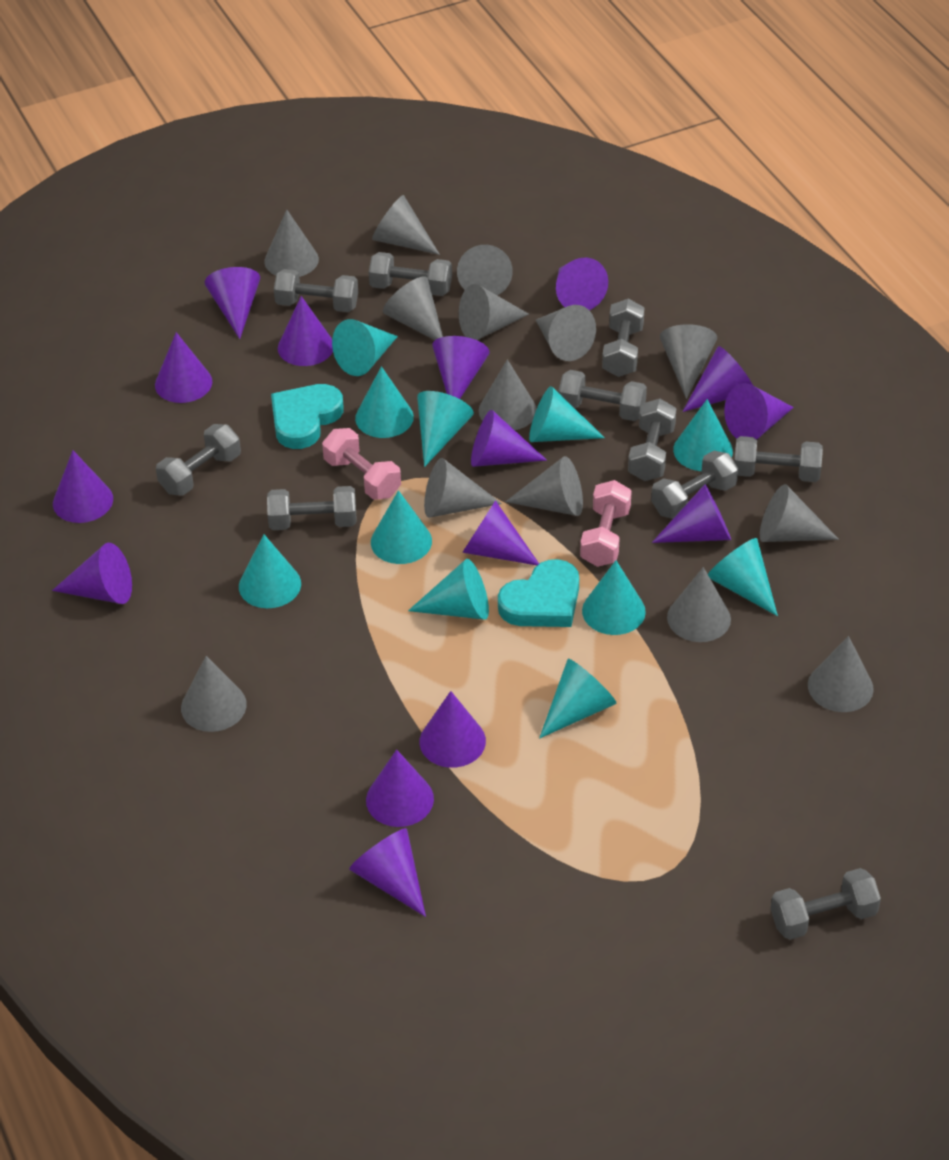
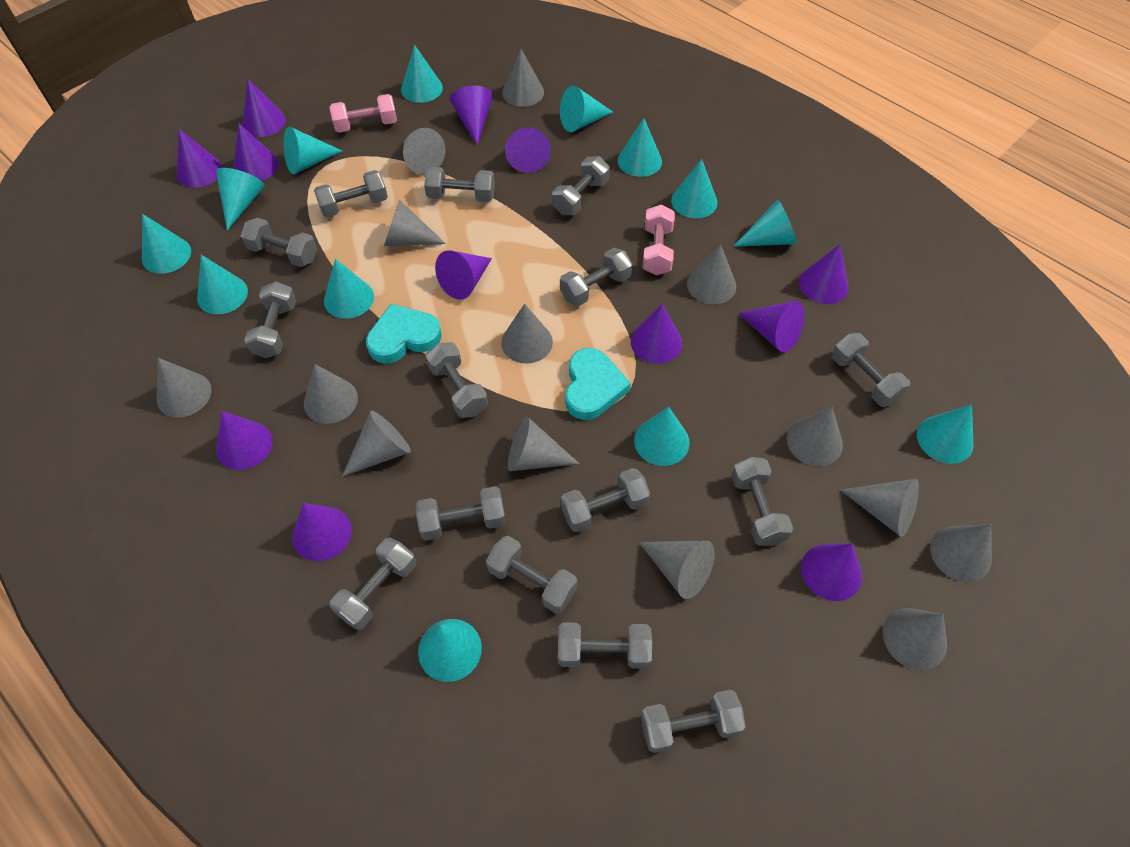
grey dumbbell: [156,424,241,496] [267,486,356,530] [274,269,358,312] [369,252,452,296] [558,370,647,421] [602,299,644,377] [628,399,676,481] [651,451,738,519] [734,436,823,482] [770,868,881,940] = 10 -> [241,218,317,267] [244,282,296,358] [314,170,388,217] [330,538,416,630] [416,486,506,541] [424,167,495,202] [426,343,488,418] [486,536,578,614] [552,156,610,215] [558,622,652,669] [560,248,633,306] [561,468,650,532] [641,690,746,753] [731,457,793,546] [832,333,910,407] = 15
purple cone: [52,543,132,604] [53,450,113,523] [155,332,212,403] [205,267,260,339] [278,296,333,366] [349,828,426,917] [366,750,434,827] [419,691,486,768] [432,336,490,399] [462,500,539,565] [471,410,547,467] [556,258,608,310] [652,484,731,543] [682,346,753,412] [724,383,794,440] = 15 -> [177,129,222,188] [216,411,273,470] [233,124,279,181] [242,79,286,137] [292,503,352,561] [435,250,492,300] [449,86,493,145] [505,127,551,173] [631,304,682,364] [738,301,804,352] [799,244,849,304] [801,544,862,601] = 12
turquoise cone: [239,534,301,608] [332,319,398,376] [355,366,414,438] [371,490,432,564] [408,559,489,620] [417,391,474,467] [529,386,605,442] [539,659,617,738] [582,560,646,635] [673,399,733,471] [708,538,778,616] = 11 -> [142,214,191,274] [197,255,248,314] [216,168,265,230] [283,126,342,174] [324,259,374,319] [401,45,443,103] [418,619,482,682] [560,85,613,132] [618,118,662,177] [634,407,690,466] [671,159,717,218] [734,199,797,247] [917,404,974,464] = 13

